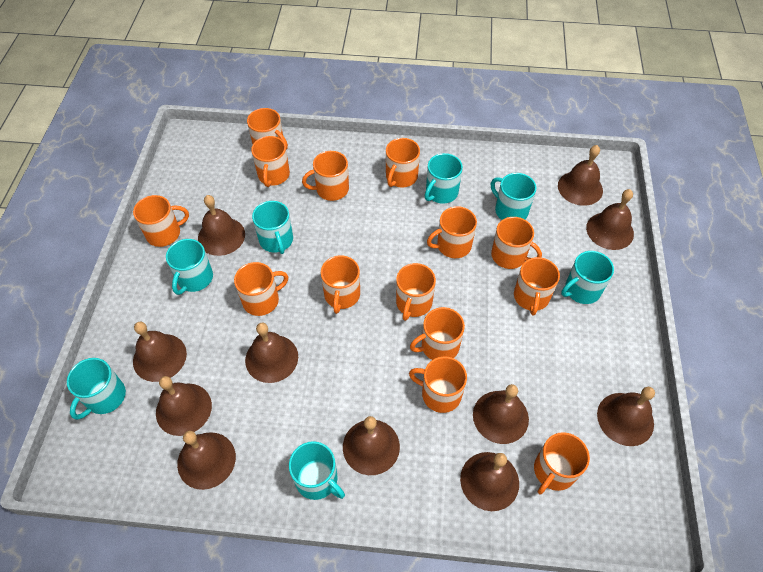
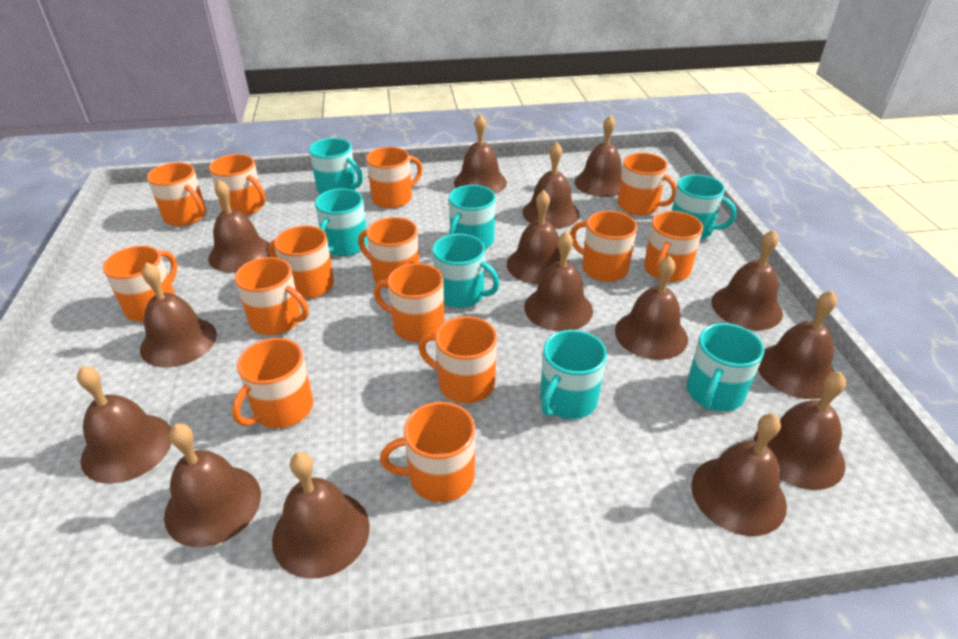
brown bell: [133,321,187,382] [156,376,212,436] [177,431,236,490] [198,195,245,256] [245,323,298,383] [343,416,400,475] [460,452,519,511] [473,384,529,444] [558,145,603,206] [586,189,634,250] [597,387,655,446] = 11 -> [77,366,172,484] [140,262,217,367] [164,423,261,547] [208,180,270,273] [272,452,370,579] [454,114,507,194] [507,190,568,284] [523,142,579,229] [524,231,593,332] [575,115,622,197] [615,256,688,360] [691,413,787,536] [711,230,783,330] [754,372,846,490] [758,291,837,399] = 15

